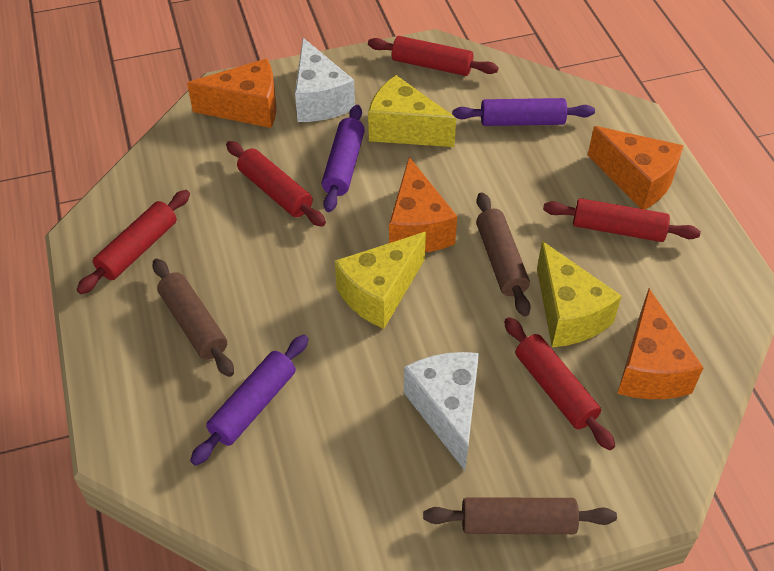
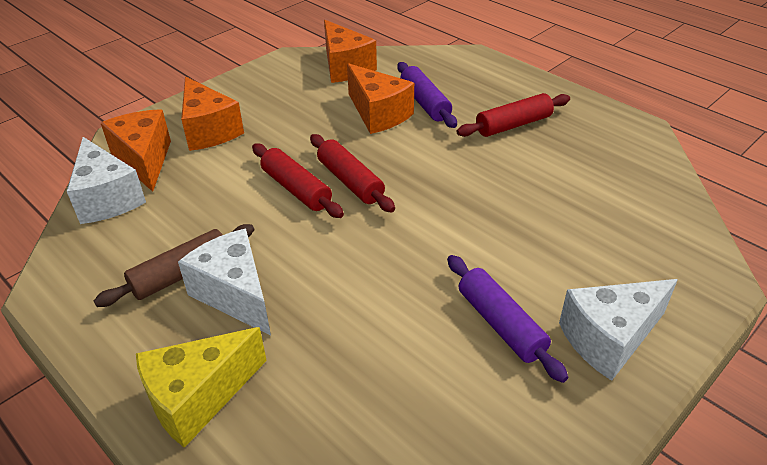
brown rolling pin: [153,258,234,377] [423,497,617,534] [476,192,531,317] = 3 -> [94,224,254,307] = 1
purple rolling pin: [190,335,308,466] [322,105,365,212] [453,98,595,126] = 3 -> [397,62,457,128] [447,255,568,383] = 2
red rolling pin: [77,190,190,294] [226,141,326,227] [368,36,499,76] [504,317,615,450] [543,198,701,242] = 5 -> [252,143,344,218] [310,134,395,213] [457,93,570,137] = 3
white cheese: [295,38,355,122] [404,352,479,471] = 2 -> [67,137,146,224] [178,229,271,336] [559,279,678,381] = 3
yellow cheese: [335,232,426,329] [368,75,456,147] [537,241,622,347] = 3 -> [136,327,267,448] = 1

